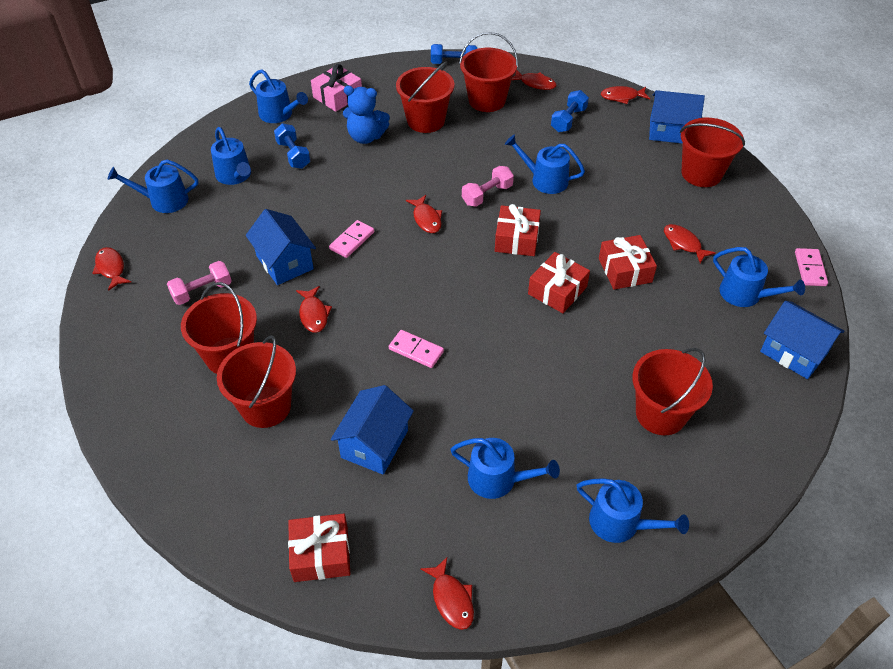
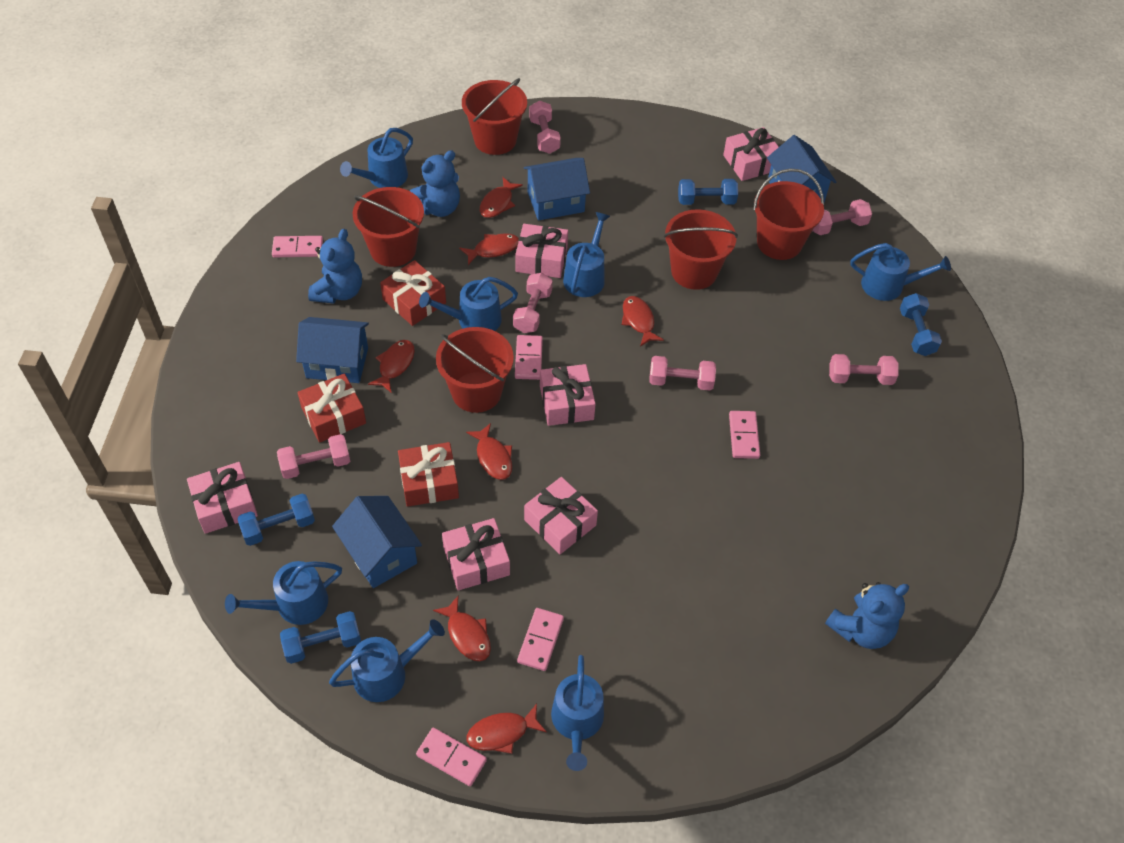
blue dumbbell: [274,123,310,169] [431,44,477,64] [551,90,589,132] = 3 -> [237,494,315,546] [280,611,361,664] [678,179,738,205] [900,293,942,356] = 4
blue teddy bear: [343,86,390,144] = 1 -> [308,229,362,304] [410,150,460,217] [825,582,909,649] = 3
pink domino: [329,220,374,258] [389,330,444,368] [795,248,828,286] = 3 -> [272,236,323,257] [416,728,487,786] [515,335,543,380] [517,608,564,671] [729,411,760,459] = 5
pink dumbbell: [167,261,232,305] [462,166,514,207] = 2 -> [277,434,350,479] [513,273,553,333] [529,100,561,154] [649,356,716,390] [812,199,872,235] [829,354,899,385] = 6
pink gift: [311,64,362,112] = 1 -> [187,462,258,534] [442,518,510,590] [515,224,568,278] [524,477,598,554] [540,364,596,426] [723,127,779,181] = 6
red bucket: [181,282,257,374] [217,335,296,428] [396,62,455,133] [459,32,518,112] [632,348,713,435] [680,118,745,187] = 6 -> [352,187,424,267] [436,327,514,413] [462,78,527,155] [664,209,738,290] [753,169,824,260] = 5
red gift: [288,513,350,582] [495,204,541,256] [528,252,590,313] [599,235,657,290] = 4 -> [297,373,366,443] [380,260,446,326] [398,442,459,507] = 3

